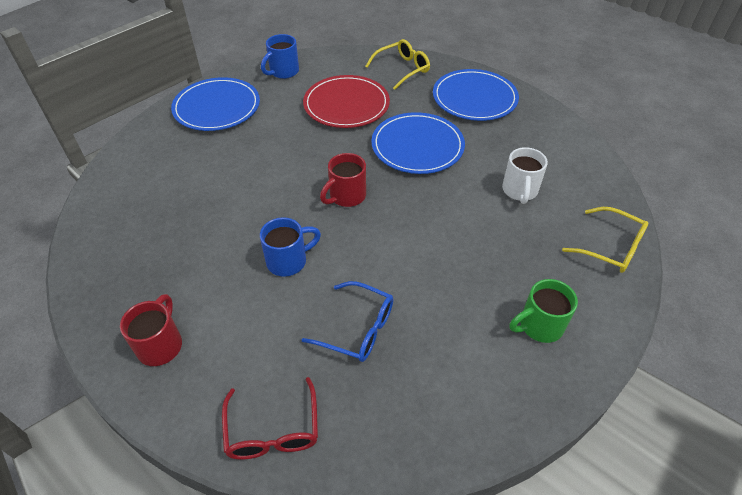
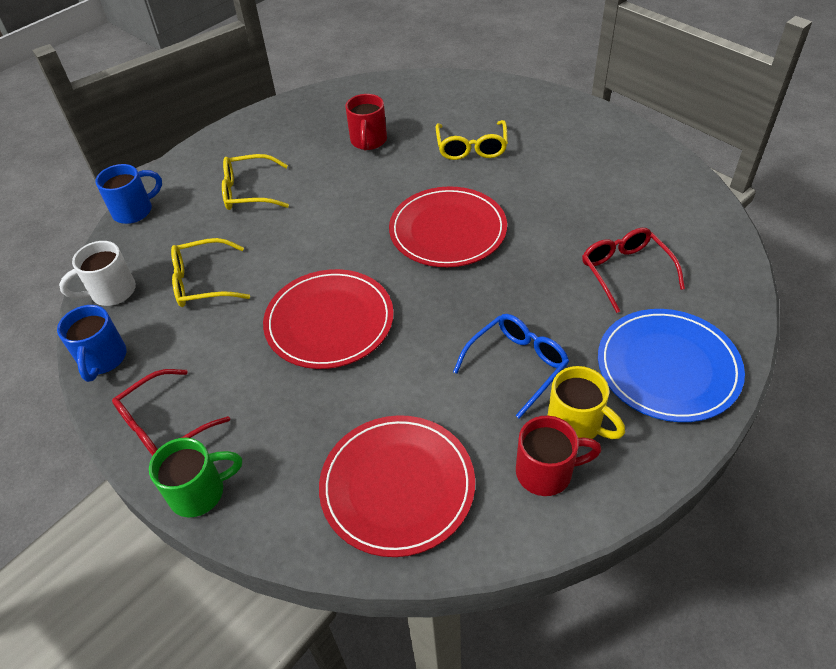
blue plate: [171,77,260,131] [371,112,465,174] [433,69,519,121] = 3 -> [598,309,745,422] = 1
red glasses: [222,377,318,460] = 1 -> [112,369,230,456] [582,228,685,313] = 2
red plate: [303,75,390,128] = 1 -> [263,269,394,369] [319,415,475,557] [389,186,507,267] = 3
yellow glasses: [365,39,430,90] [562,207,648,273] = 2 -> [171,238,250,307] [222,154,289,210] [436,120,508,160] = 3
yellow mug: none = 0 -> [547,366,625,439] = 1

